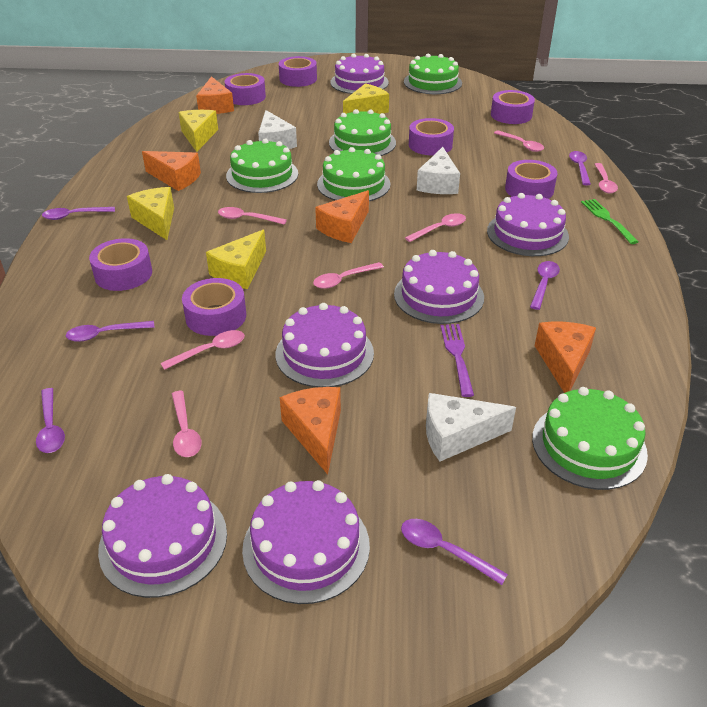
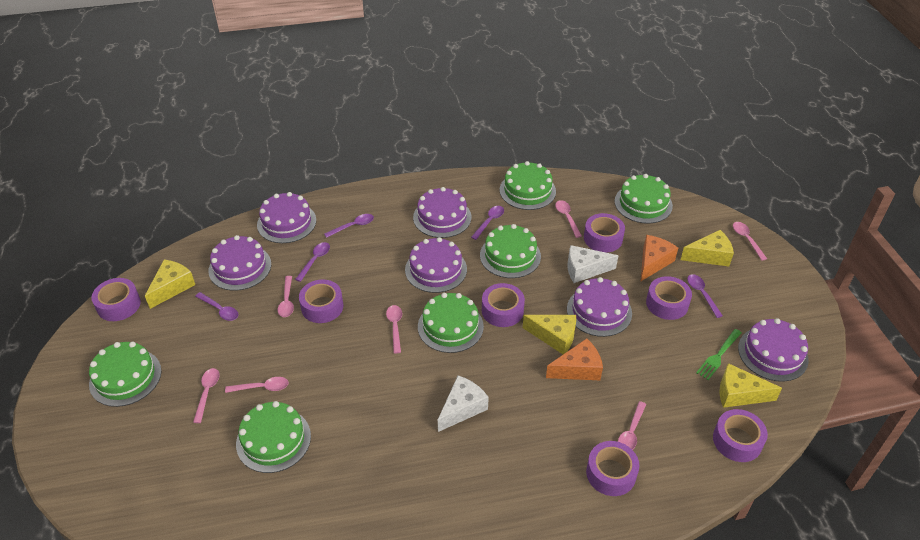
green cake: [226,138,298,193] [317,147,391,201] [329,109,396,156] [404,54,462,94] [532,387,648,490] = 5 -> [89,342,161,407] [236,401,311,473] [418,293,484,353] [480,224,541,278] [500,161,556,210] [615,174,673,224] = 6
orange cheese: [142,151,201,191] [196,76,234,114] [280,387,341,475] [315,190,369,243] [535,322,596,393] = 5 -> [546,338,603,380] [641,235,678,281] = 2
purple fork: [441,324,474,397] = 1 -> none = 0
purple spoon: [36,388,65,453] [42,207,115,220] [66,321,155,342] [401,519,508,585] [530,261,560,310] [569,151,591,185] = 6 -> [195,292,238,321] [295,242,330,282] [324,214,374,238] [471,206,504,240] [687,274,723,318] = 5
white cheese: [258,110,297,149] [417,147,460,194] [426,393,516,461] = 3 -> [438,375,489,432] [568,245,618,283] = 2

